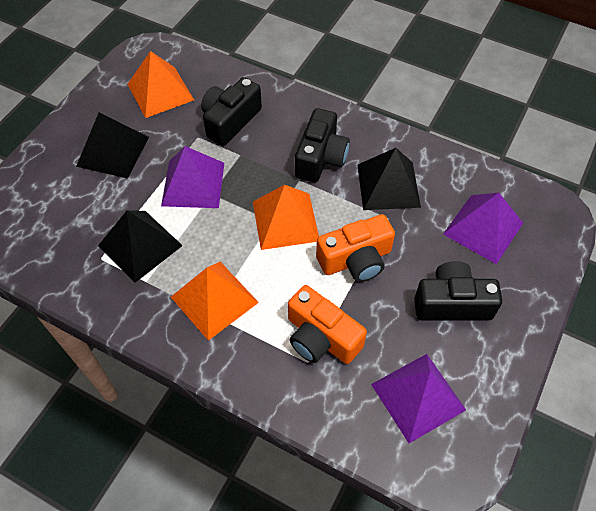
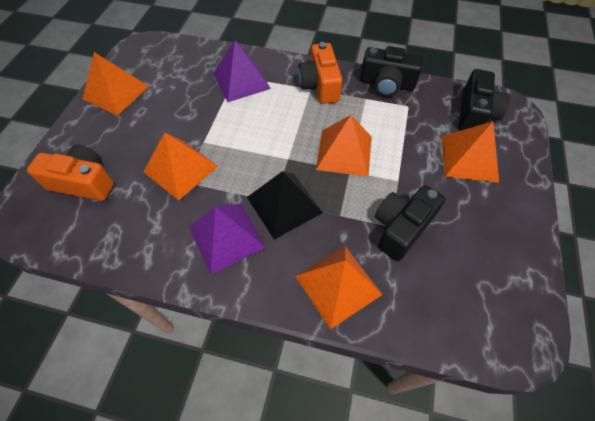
black pyramid: [76,113,149,179] [98,210,183,283] [357,148,421,210] = 3 -> [247,171,323,239] = 1
orange pyramid: [127,51,194,118] [171,262,259,341] [253,185,319,250] = 3 -> [83,52,149,116] [144,132,218,201] [295,246,383,329] [316,115,372,177] [442,121,499,183] = 5
purple pyramid: [161,146,224,208] [371,354,466,443] [443,193,523,264] = 3 -> [189,203,266,275] [213,40,271,102] = 2

